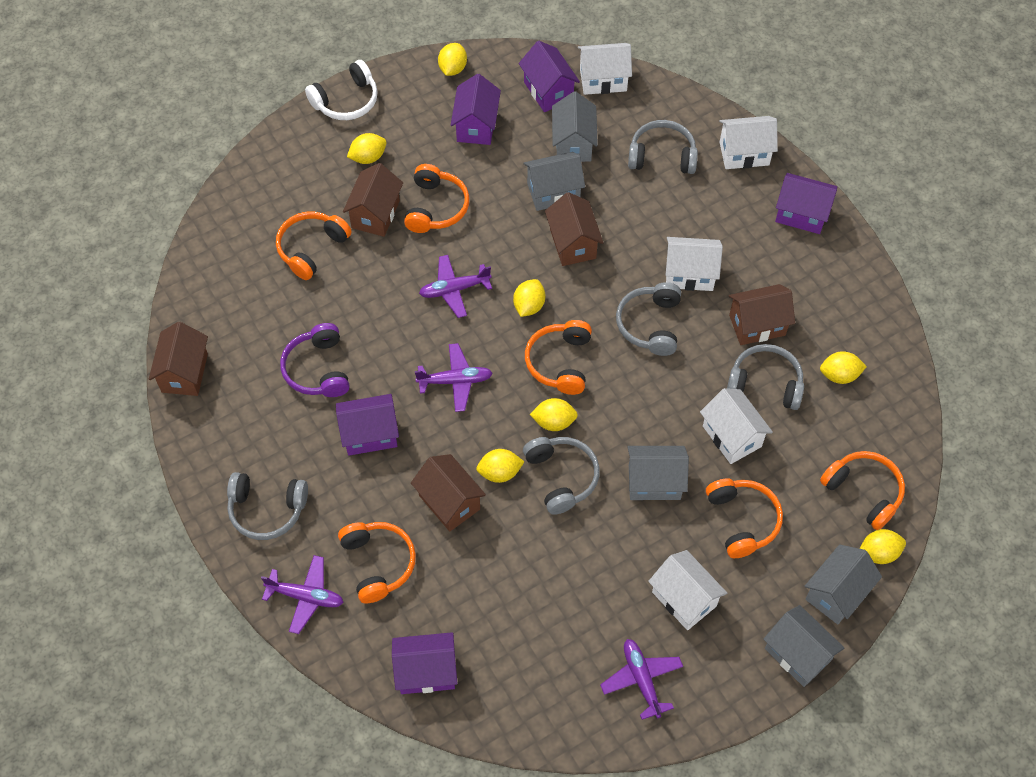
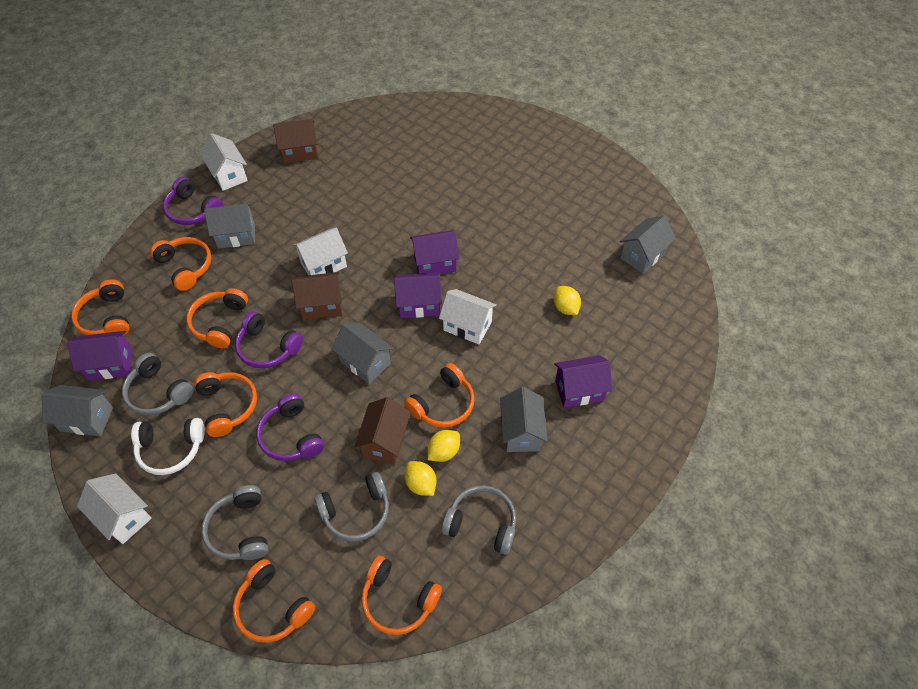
brown house: [149,322,208,396] [343,163,403,237] [411,454,486,532] [545,192,604,266] [729,284,795,345] = 5 -> [273,119,318,163] [292,272,342,319] [354,397,411,465] = 3
grey headphones: [227,472,308,540] [523,437,600,515] [616,282,681,356] [628,120,698,174] [727,344,804,410] = 5 -> [122,353,193,415] [201,485,269,560] [314,472,389,541] [441,485,516,555] = 4
orange headphones: [276,211,352,280] [338,522,416,604] [404,164,469,233] [525,320,592,395] [706,478,783,558] [820,451,905,530] = 6 -> [71,280,130,336] [150,237,211,291] [186,288,248,348] [194,372,257,437] [233,559,315,643] [361,556,442,635] [404,363,475,428] = 7
purple headphones: [280,323,350,397] = 1 -> [163,177,224,225] [235,311,303,368] [256,393,324,461] = 3
purple house: [336,394,399,456] [392,632,458,694] [451,74,501,145] [519,41,580,112] [775,173,837,234] = 5 -> [67,331,133,381] [394,273,442,318] [410,230,460,274] [554,355,612,408] = 4
purple plane: [261,555,344,634] [415,343,493,412] [419,255,492,318] [600,639,683,720] = 4 -> none = 0
white house: [578,43,632,95] [648,550,727,630] [666,237,723,291] [700,388,773,464] [719,116,778,169] = 5 -> [77,473,152,544] [200,133,248,191] [293,228,348,275] [439,289,497,344] = 4
yellow lemon: [347,133,387,164] [438,43,467,76] [476,449,524,483] [513,279,545,317] [530,398,578,431] [820,351,867,384] [860,529,906,564] = 7 -> [405,461,436,496] [427,430,460,462] [553,286,581,315] = 3

